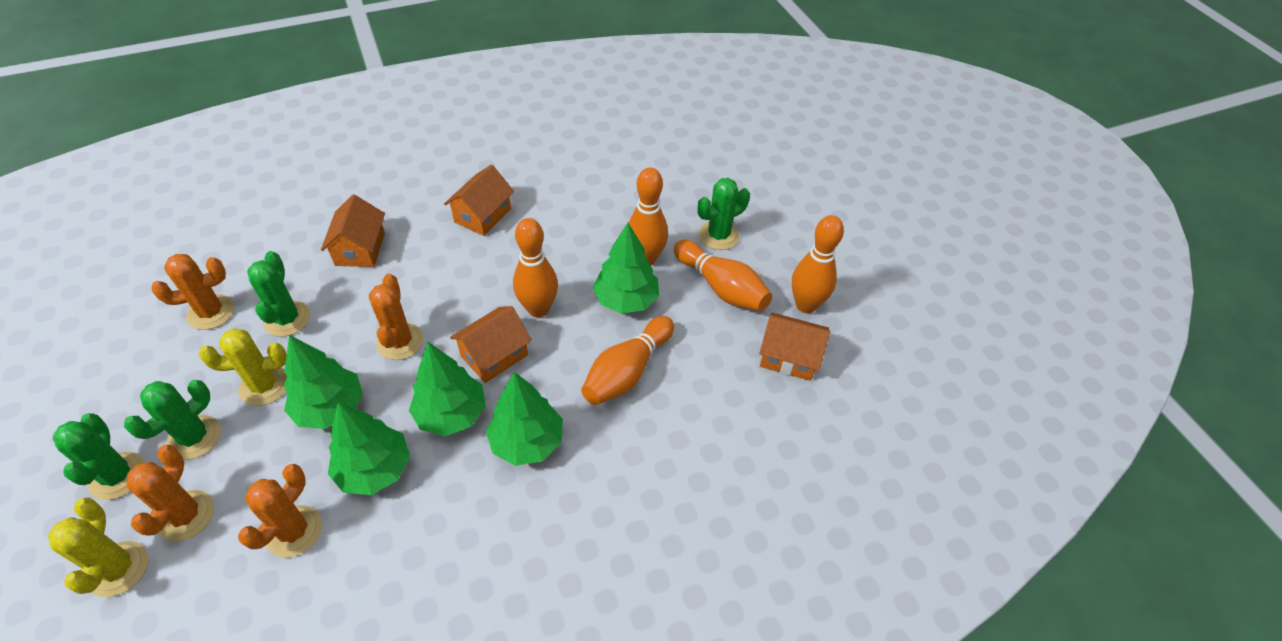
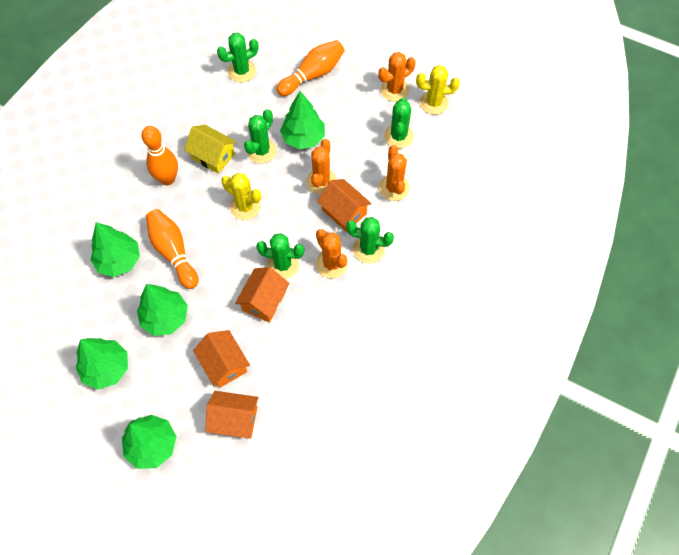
green cactus: [53,414,145,500] [124,380,221,460] [247,251,311,337] [697,178,750,250] = 4 -> [217,33,258,82] [244,109,277,163] [256,233,304,279] [346,217,394,263] [384,98,414,149] = 5
orange bowling pin: [513,218,558,317] [581,316,674,405] [629,168,668,266] [674,240,772,311] [792,215,844,313] = 5 -> [142,126,178,185] [146,209,198,289] [277,40,344,96] = 3
yellow house: none = 0 -> [184,125,236,174] = 1

